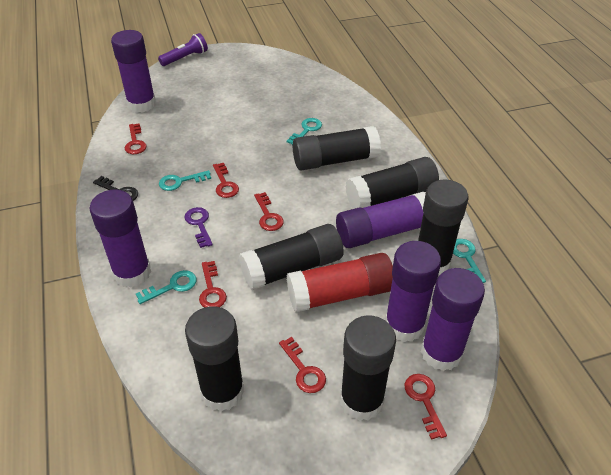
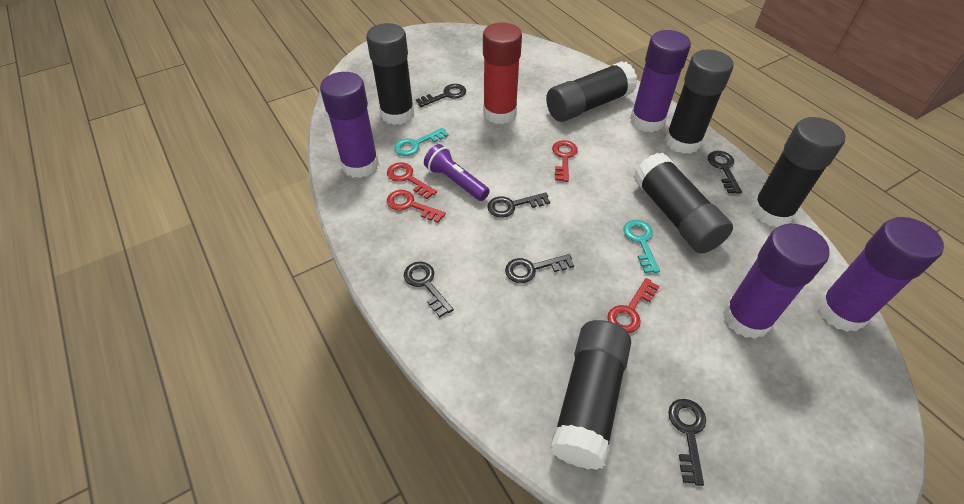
black key: [93,176,138,201] = 1 -> [404,262,453,317] [416,84,466,107] [487,192,550,218] [505,254,574,283] [668,399,706,486] [708,151,742,194] = 6
purple glue stick: [89,189,151,288] [111,30,156,113] [336,192,426,248] [385,241,441,342] [421,268,485,371] = 5 -> [320,72,379,178] [630,30,691,132] [723,224,829,339] [817,217,944,332] = 4
purple key: [185,207,213,248] = 1 -> none = 0
red key: [125,123,147,154] [199,261,227,307] [213,163,239,198] [254,192,284,231] [279,337,326,393] [404,374,447,440] = 6 -> [387,162,437,199] [387,190,446,223] [552,140,578,182] [607,278,659,333] = 4
turquoise key: [136,270,197,304] [159,170,211,191] [287,118,322,145] [453,239,486,283] = 4 -> [394,128,449,156] [623,220,660,273] = 2

